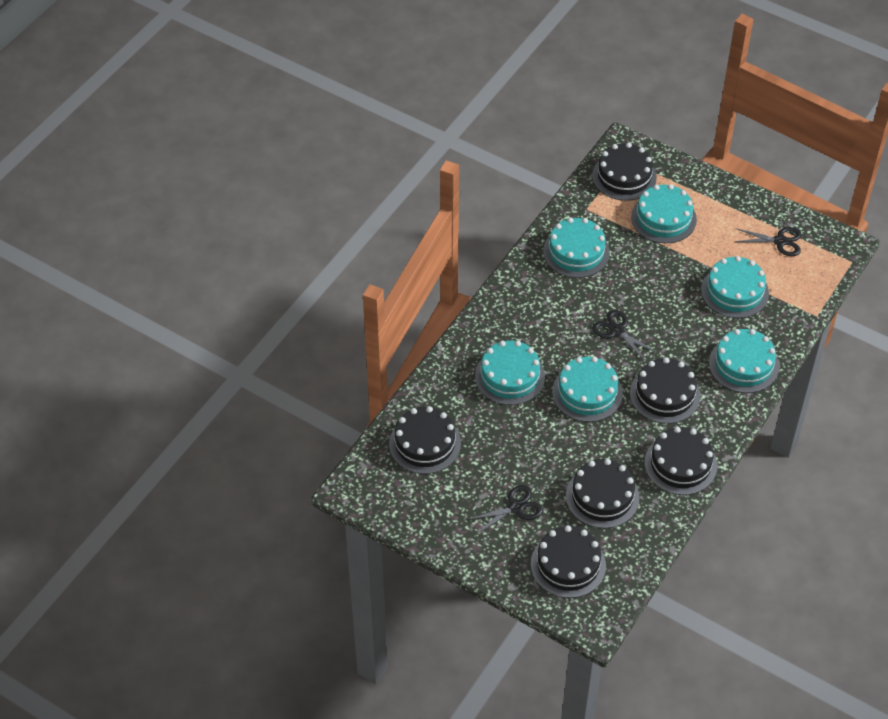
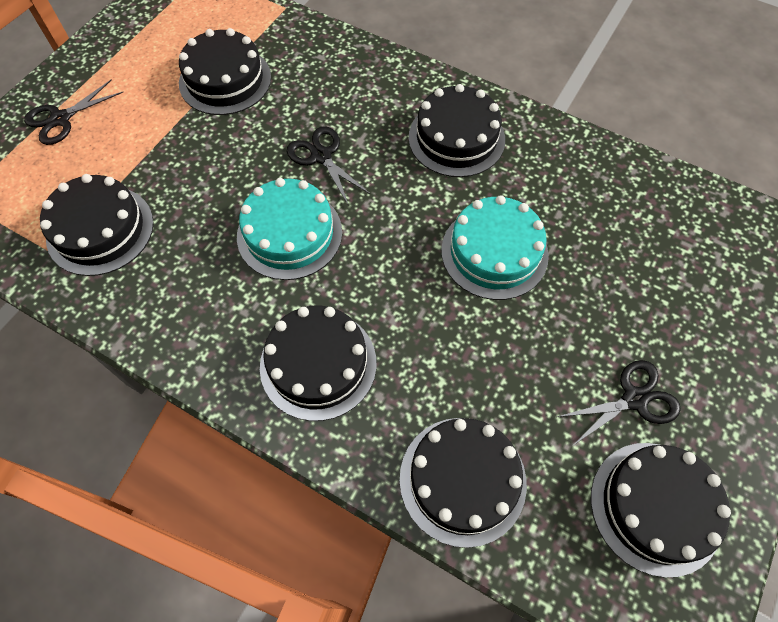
turquoise cake: [475,341,545,405] [543,217,610,278] [552,356,623,422] [631,184,697,243] [701,256,769,318] [709,329,779,393] = 6 -> [237,178,342,280] [441,195,549,300] = 2

